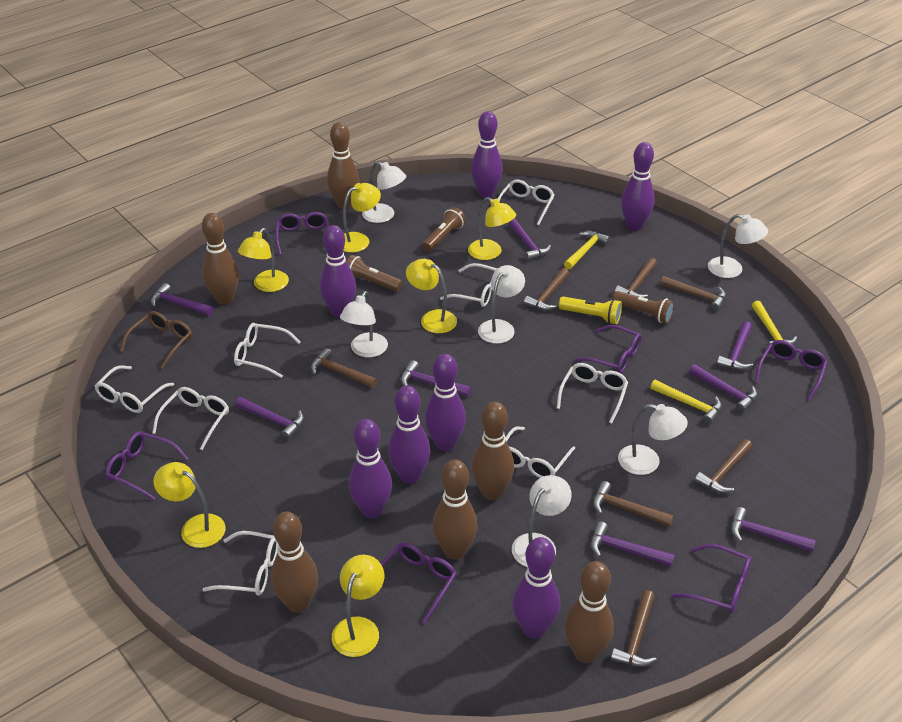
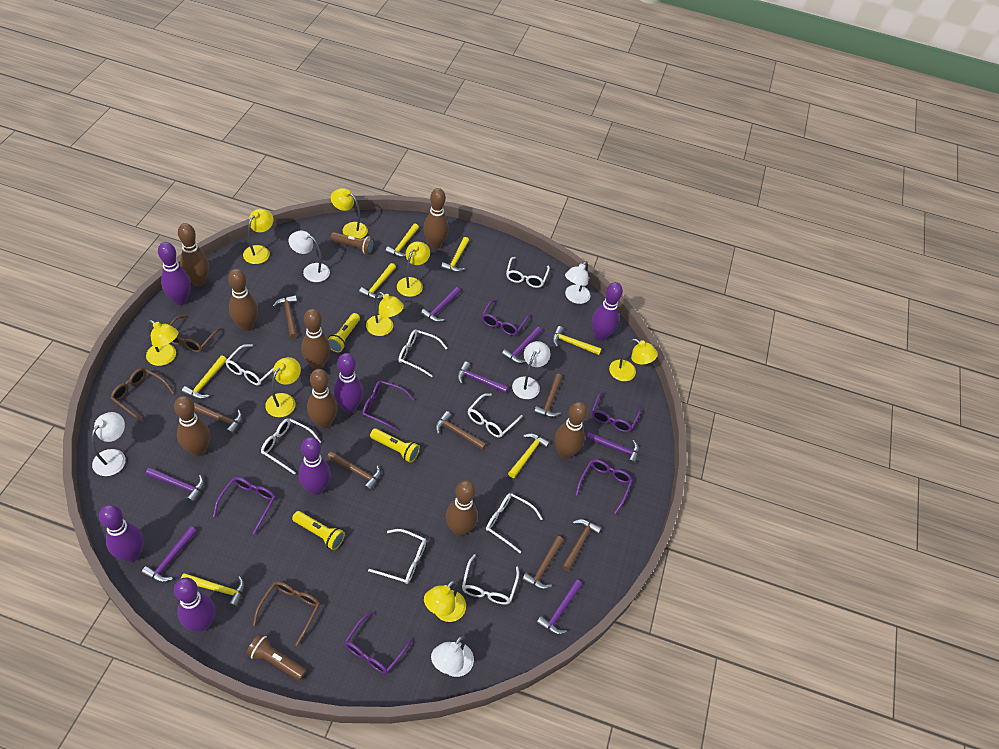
brown bowling pin: [202,213,239,305] [271,512,318,613] [327,122,359,209] [432,459,478,560] [471,402,514,500] [564,561,614,663] = 6 -> [174,396,210,456] [178,223,209,286] [228,269,258,331] [301,309,331,369] [307,369,338,429] [423,188,449,249] [446,480,478,536] [555,402,587,459] = 8
brown flashlight: [347,255,403,292] [422,207,466,252] [612,291,675,324] = 3 -> [246,634,307,681] [330,232,374,254] = 2
brown glasses: [120,311,192,369] = 1 -> [111,368,174,422] [169,315,222,353] [253,581,320,646] = 3
purple bowling pin: [320,225,356,318] [349,419,392,518] [388,386,430,484] [425,354,466,451] [471,111,503,198] [512,537,560,639] [621,142,655,230] = 7 -> [99,504,144,562] [158,242,191,305] [174,577,215,632] [298,437,331,495] [333,353,363,413] [592,282,623,341] = 6
purple hammer: [151,283,213,316] [236,397,304,440] [401,360,471,397] [508,218,551,261] [591,522,675,566] [689,364,758,412] [717,321,753,370] [731,507,816,552] = 8 -> [141,526,197,583] [145,467,204,503] [420,287,460,322] [457,361,508,393] [501,327,542,363] [536,579,582,635] [586,432,639,465] = 7
white lamp: [340,291,388,357] [362,161,406,223] [478,265,525,344] [512,475,572,567] [618,404,688,475] [708,214,768,278] = 6 -> [91,412,126,476] [288,231,330,282] [431,636,474,677] [512,341,550,399] [565,261,591,304] = 5
yellow flashlight: [559,297,622,324] = 1 -> [292,511,345,550] [328,313,360,352] [370,428,420,463] = 3
yellow hammer: [564,231,610,269] [650,379,722,424] [752,300,797,347] = 3 -> [181,356,227,399] [181,573,245,608] [359,263,396,299] [385,224,419,257] [441,237,469,272] [508,433,550,478] [552,326,602,355] = 7
yellow lamp: [153,462,225,548] [238,228,289,292] [332,555,384,657] [343,183,381,253] [406,259,457,333] [468,197,516,260] = 6 -> [146,320,178,366] [243,209,273,264] [265,357,301,417] [331,188,368,239] [366,292,404,336] [397,242,430,297] [424,580,466,622] [609,339,658,381] = 8

